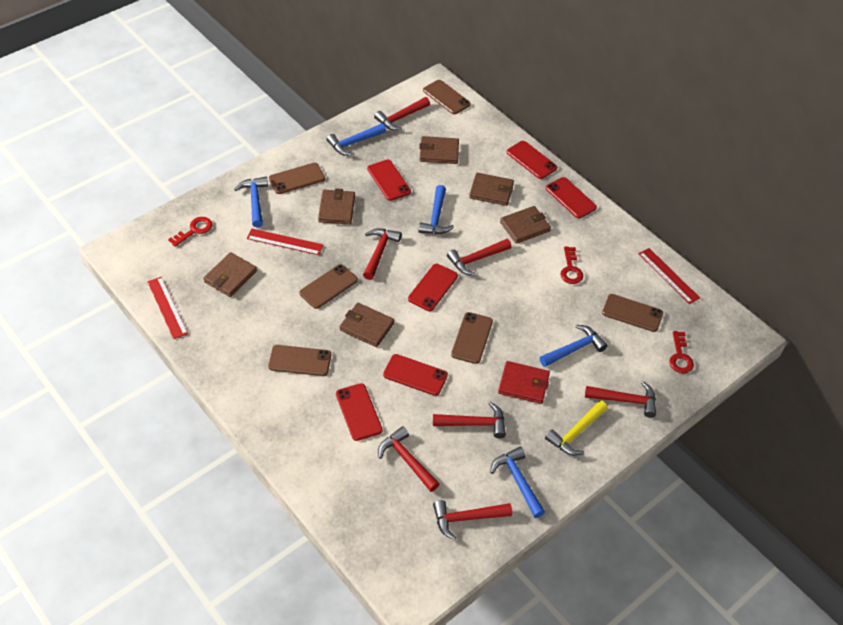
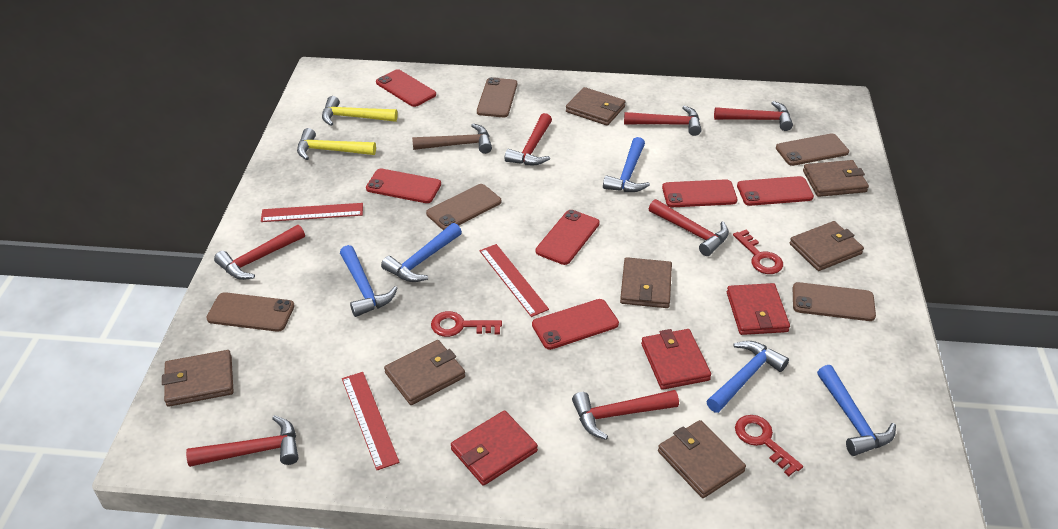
brown hammer: none = 0 -> [412,124,492,154] = 1
brown phone: [268,345,331,376] [269,163,325,194] [299,264,358,309] [423,80,471,114] [451,312,493,364] [602,294,663,332] = 6 -> [206,292,295,332] [426,184,501,230] [477,77,517,117] [776,133,849,166] [793,282,876,321] = 5
brown wallet: [203,252,257,297] [318,188,355,224] [340,303,394,347] [419,136,459,164] [469,173,514,206] [500,206,551,244] = 6 -> [162,350,234,407] [384,340,465,405] [566,87,626,126] [620,257,672,308] [658,420,746,498] [790,221,864,271] [803,160,869,197] = 7
red wallet: [498,361,550,404] = 1 -> [451,410,538,486] [641,329,711,390] [727,283,790,335] = 3
yellow hammer: [545,400,608,456] = 1 -> [297,128,376,160] [322,96,398,126] = 2

